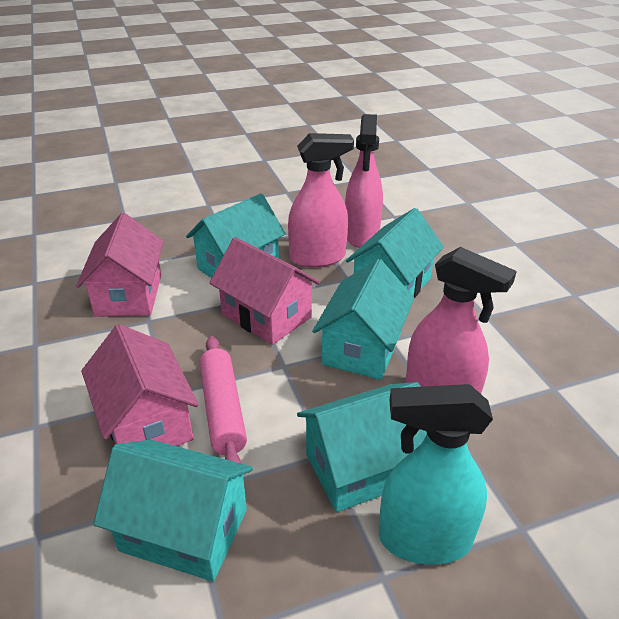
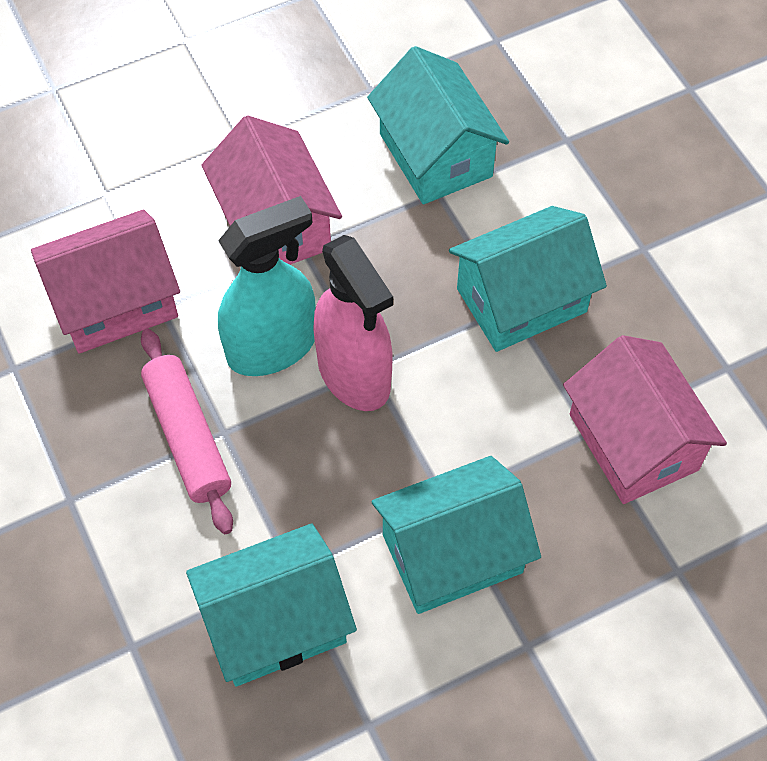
pink spray bottle: [288,133,354,268] [345,114,383,248] [406,247,517,394] = 3 -> [313,235,393,411] = 1
turquoise house: [93,439,253,581] [186,193,286,278] [297,382,427,512] [312,259,414,380] [346,208,444,298] = 5 -> [186,523,357,686] [367,46,509,204] [372,456,541,614] [449,206,607,352] = 4

